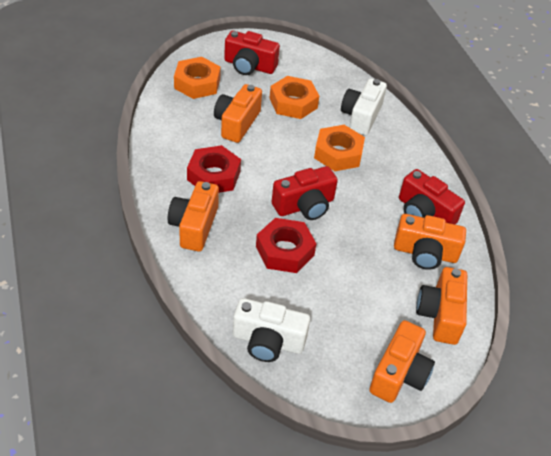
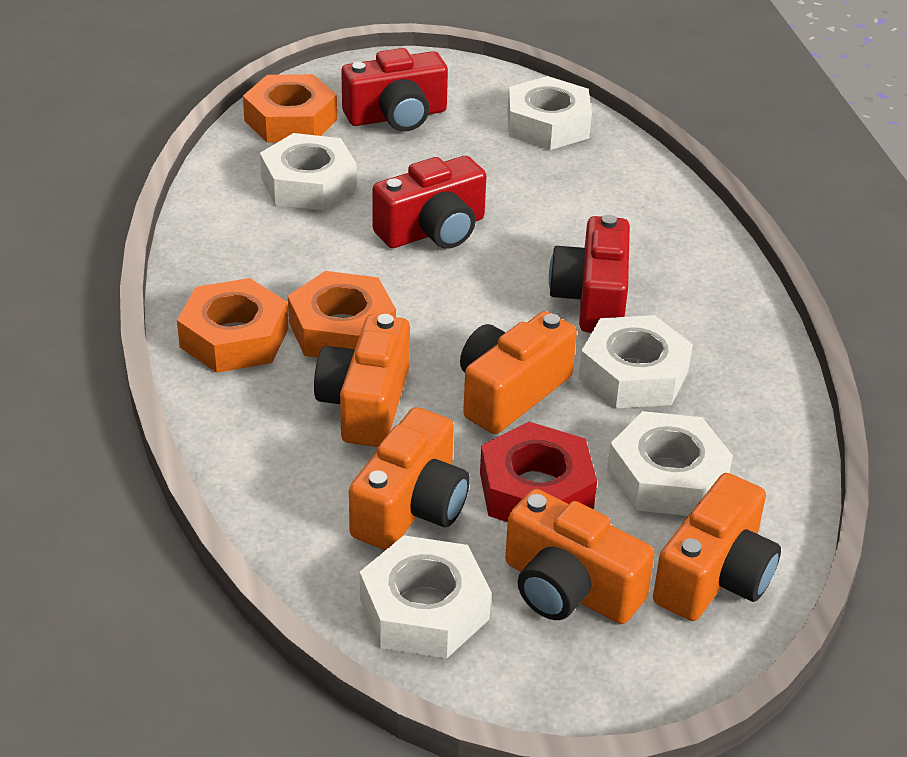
red nut: [187,145,241,193] [256,218,316,273] = 2 -> [480,422,597,522] = 1
white camera: [233,298,310,362] [341,79,387,136] = 2 -> none = 0
white nut: none = 0 -> [260,133,357,211] [360,535,491,659] [507,76,592,150] [579,315,693,408] [607,411,733,516] = 5

